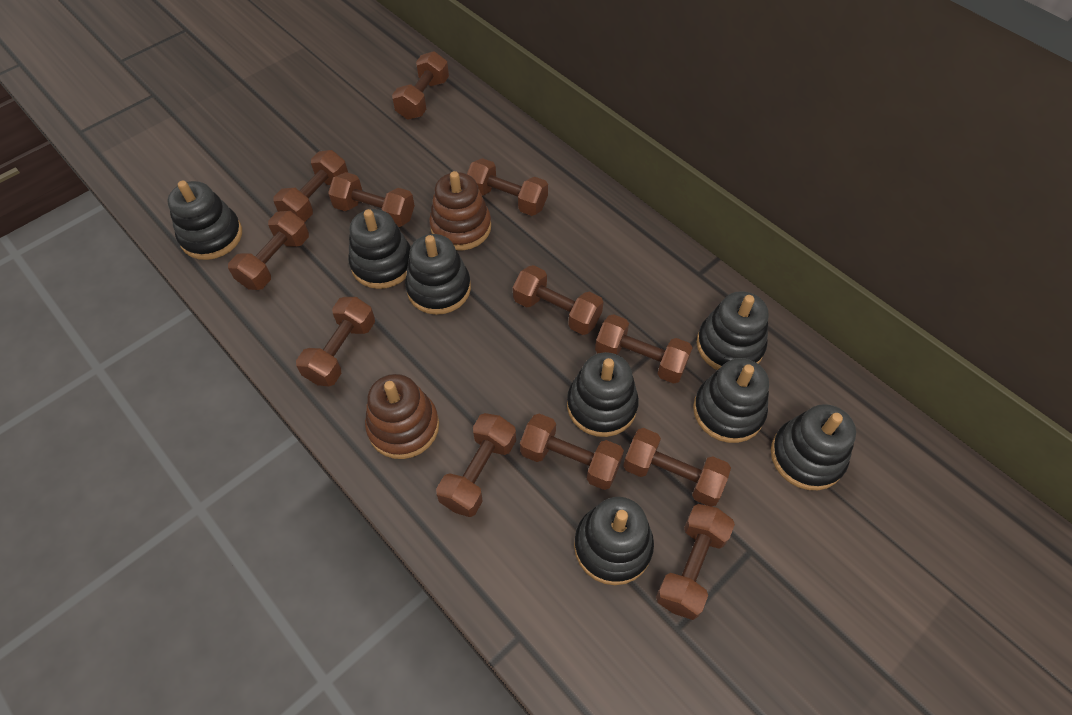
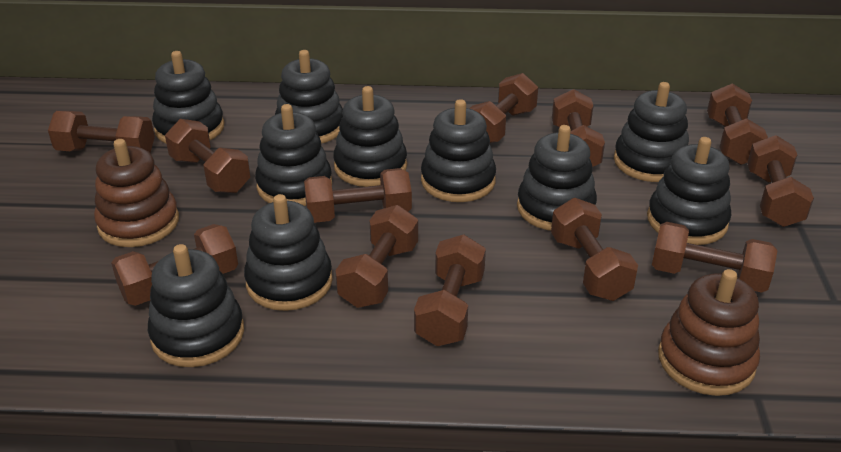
black stacking toy: [167,181,242,260] [348,209,411,289] [405,234,471,315] [567,352,639,437] [574,497,654,585] [693,358,769,443] [697,291,769,370] [771,404,856,490] = 8 -> [148,244,244,367] [152,51,224,144] [244,194,333,311] [255,104,332,206] [275,50,343,144] [333,86,407,187] [421,99,496,202] [517,125,597,231] [614,82,689,182] [647,137,731,245] = 10

